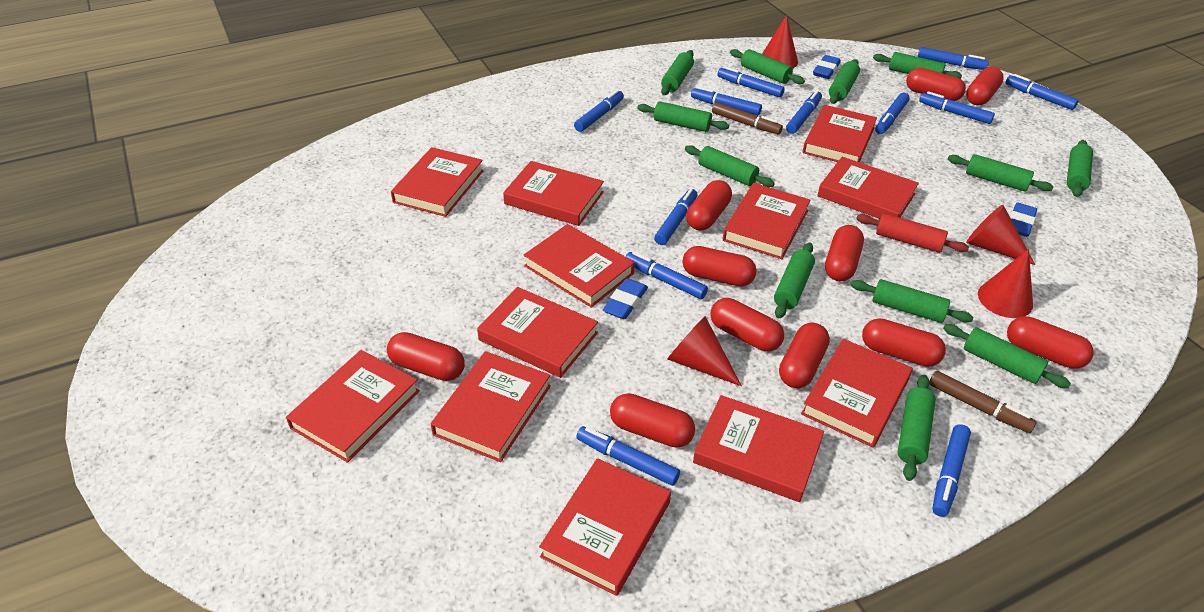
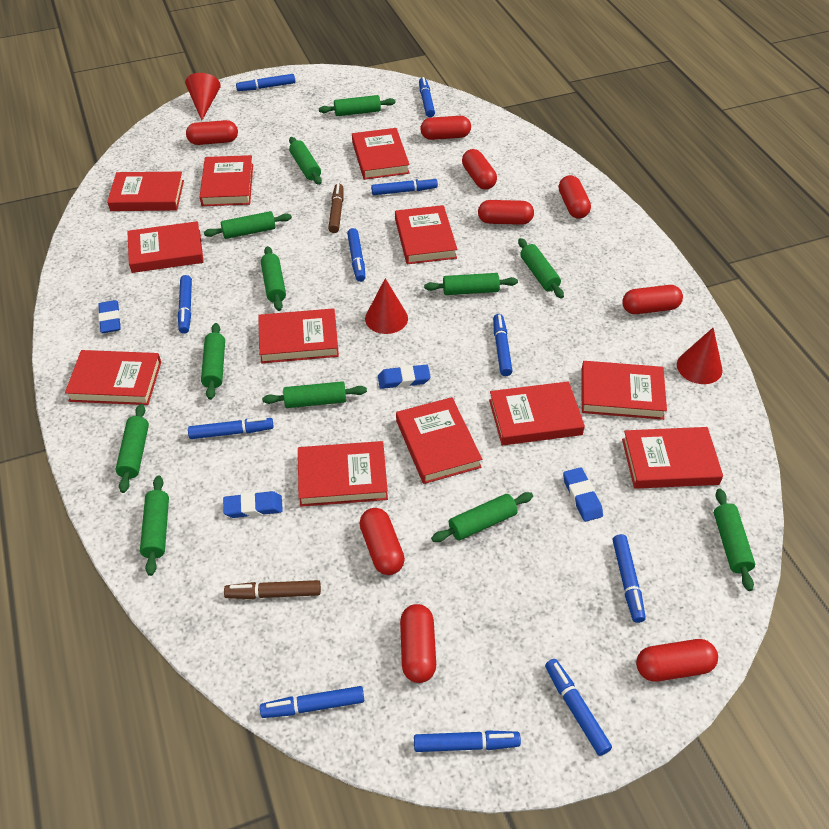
blue eraser: [603,278,648,319] [813,55,841,79] [1010,203,1037,237] = 3 -> [98,300,121,333] [223,491,283,518] [378,364,431,389] [563,467,603,522] = 4
blue marker: [574,90,624,132] [576,426,680,486] [626,251,708,299] [654,189,697,245] [691,86,762,115] [717,66,785,97] [786,90,822,134] [875,93,910,134] [918,47,989,70] [919,91,995,124] [932,424,971,517] [1005,74,1079,110] = 12 -> [178,275,192,333] [188,417,273,439] [236,74,295,91] [260,686,364,718] [347,228,365,282] [371,177,438,195] [414,730,521,752] [419,77,435,117] [493,314,513,376] [545,659,612,756] [613,534,646,623] = 11
red capsule: [387,332,465,381] [610,393,695,448] [683,246,757,286] [686,180,732,231] [710,298,784,352] [779,323,830,388] [825,225,864,281] [862,318,946,367] [906,68,966,101] [966,67,1004,105] [1007,316,1094,369] = 11 -> [186,120,238,145] [359,508,405,575] [400,604,436,683] [420,116,471,140] [462,149,497,190] [478,200,534,225] [559,175,591,219] [622,285,683,314] [636,639,718,682] = 9
red cone: [667,316,742,386] [762,15,798,68] [966,205,1035,265] [978,249,1033,318] = 4 -> [185,73,221,121] [365,278,408,334] [677,328,723,384] = 3
red rolling pin: [856,213,969,253] = 1 -> none = 0

